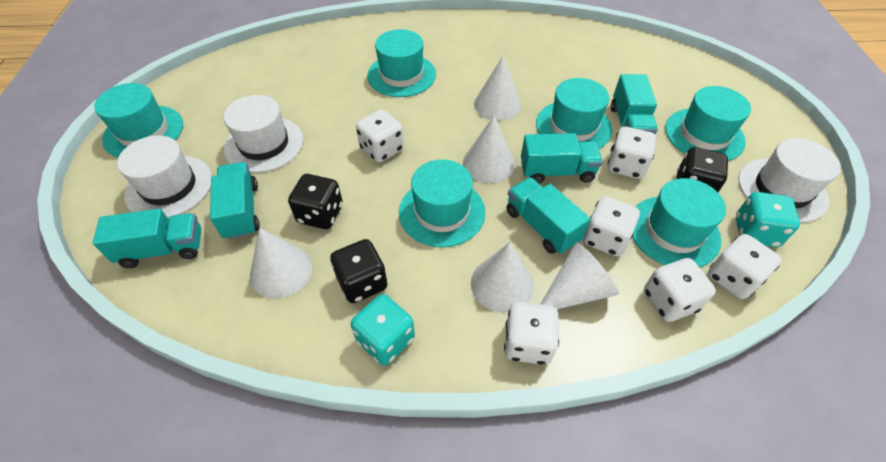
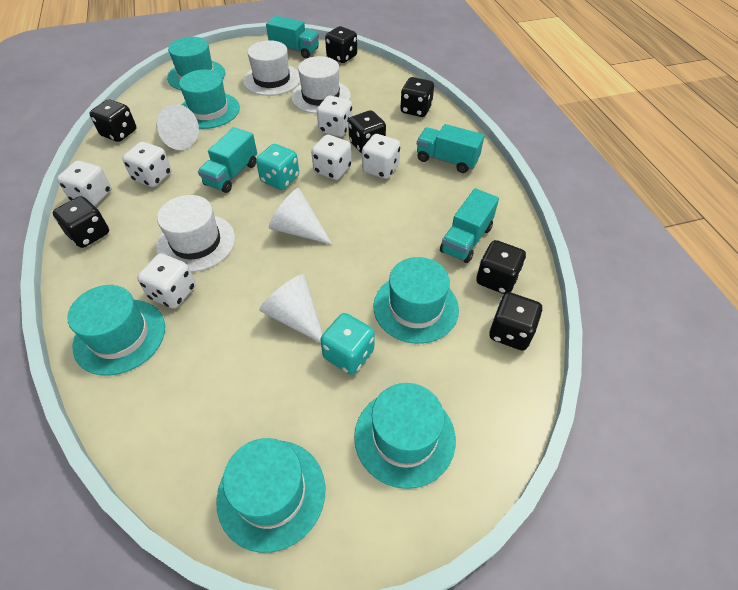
black dice: [288,174,343,229] [330,239,388,303] [676,147,728,192] = 3 -> [53,196,109,248] [89,99,137,142] [325,26,357,63] [348,110,386,153] [400,77,434,117] [476,240,526,294] [489,292,543,350] = 7
turquoise truck: [93,209,201,268] [210,162,260,240] [506,177,591,254] [521,133,603,184] [611,74,658,134] = 5 -> [198,127,257,193] [266,16,319,58] [417,124,484,173] [440,188,499,263] = 4
white cone: [250,228,312,299] [463,116,515,183] [471,242,533,312] [474,56,521,121] [541,242,619,309] = 5 -> [156,104,199,150] [259,274,323,343] [269,188,333,245] = 3

